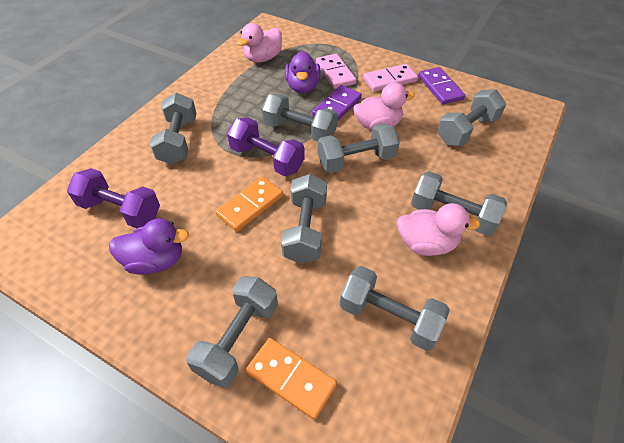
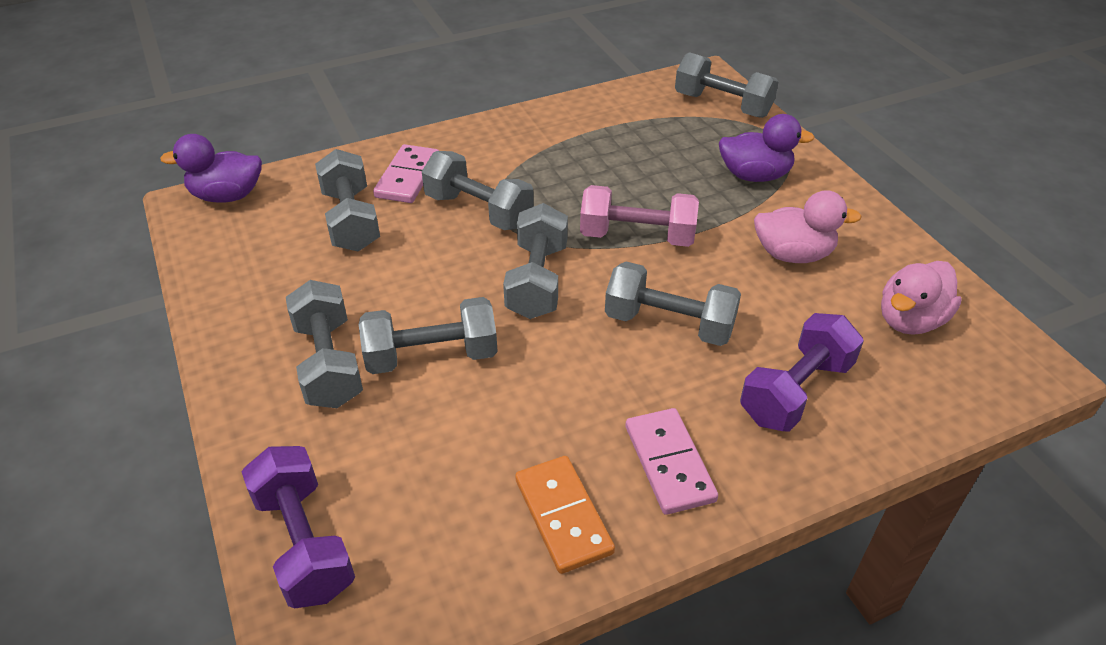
grey dumbbell: [150,93,197,165] [186,276,278,388] [262,93,338,142] [281,174,327,264] [318,123,400,173] [340,266,450,351] [411,171,507,236] [437,89,506,146] = 8 -> [286,280,363,408] [315,149,380,252] [359,297,498,374] [422,151,534,230] [503,203,568,319] [605,262,741,346] [675,52,778,118] = 7
orange domino: [215,177,283,232] [246,338,337,419] = 2 -> [515,456,615,574] = 1
pink duck: [237,23,282,62] [353,82,415,131] [397,203,480,256] = 3 -> [754,190,862,263] [881,261,962,335] = 2
pink dumbbell: none = 0 -> [580,185,699,247] = 1
purple domino: [312,85,362,121] [418,67,465,104] = 2 -> none = 0

